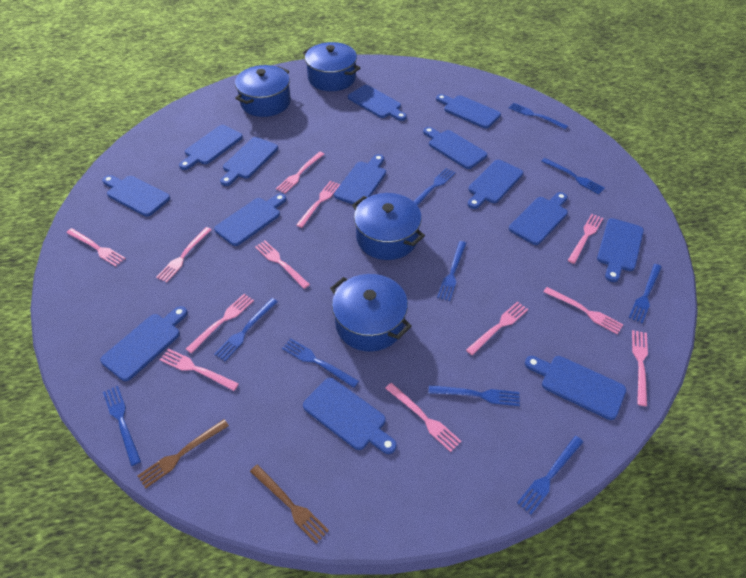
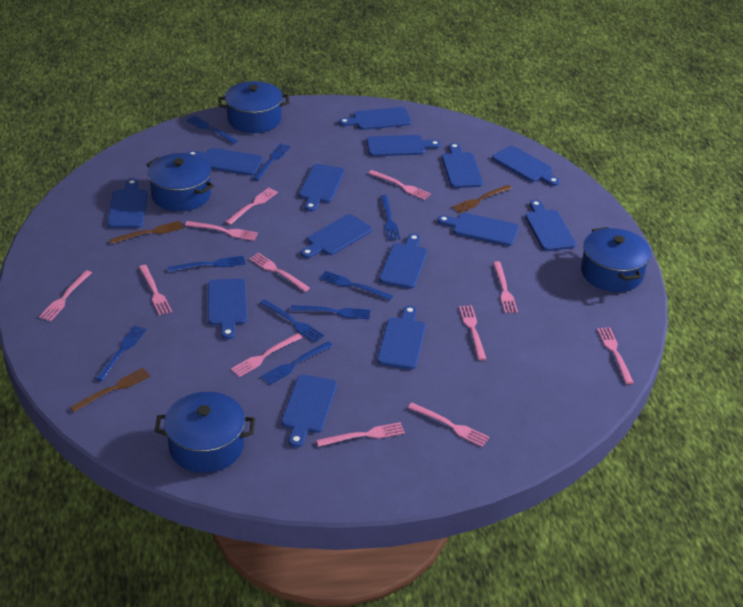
blue fork: [103,386,141,466] [214,298,278,361] [282,339,359,388] [413,168,456,206] [429,385,520,406] [437,241,467,301] [509,103,568,130] [517,436,583,514] [541,158,605,194] [629,264,662,323] = 10 -> [95,325,146,381] [168,256,246,272] [186,116,238,144] [253,143,290,181] [260,299,324,342] [261,341,333,385] [290,305,370,319] [319,271,393,300] [380,195,400,240] = 9
brown fork: [138,419,229,489] [250,464,329,544] = 2 -> [70,368,151,412] [109,221,184,244] [452,185,512,214] = 3

